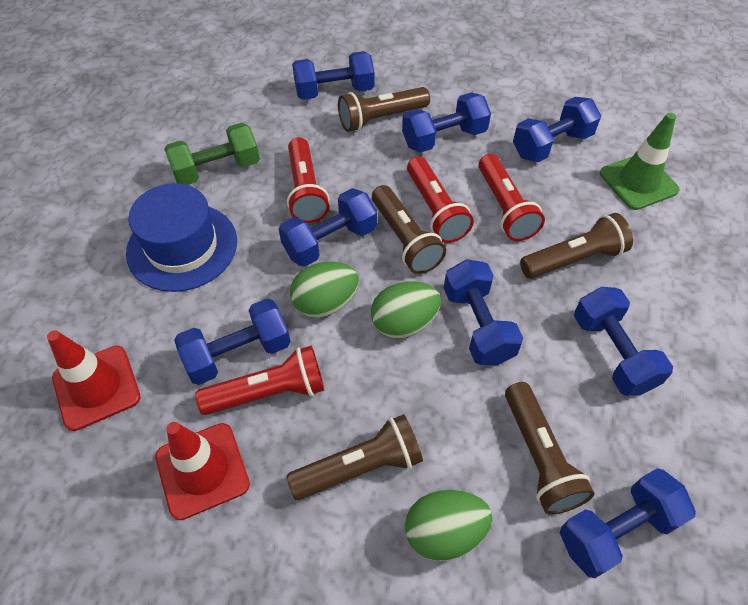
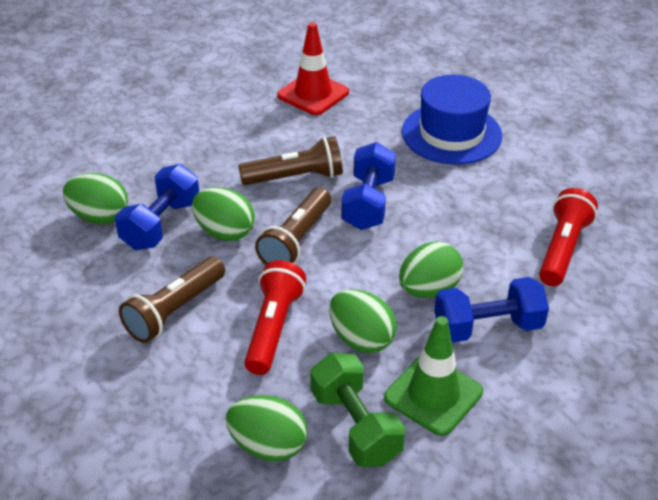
blue dumbbell: [174,299,290,385] [279,188,377,267] [292,51,374,100] [402,92,491,153] [444,259,523,365] [513,97,601,162] [560,468,696,578] [574,287,673,396] = 8 -> [115,164,199,250] [341,142,396,230] [434,277,549,343] = 3
brown flashlight: [286,414,423,500] [338,87,430,132] [372,185,446,274] [505,382,595,515] [520,213,633,279] = 5 -> [119,257,225,343] [238,136,343,185] [255,188,331,265] = 3
green egg: [290,262,359,318] [371,281,441,339] [405,490,492,561] = 3 -> [63,173,128,224] [192,187,255,241] [226,395,308,462] [329,289,397,353] [399,241,463,298] = 5
red flashlight: [195,345,324,415] [287,137,329,223] [407,156,474,243] [479,154,545,241] = 4 -> [244,260,306,375] [539,188,598,286] = 2
red traffic cone: [47,330,141,431] [155,422,250,520] = 2 -> [277,22,349,115] = 1

